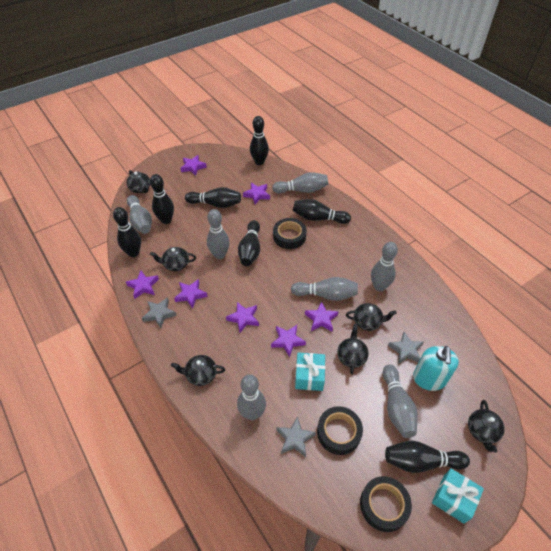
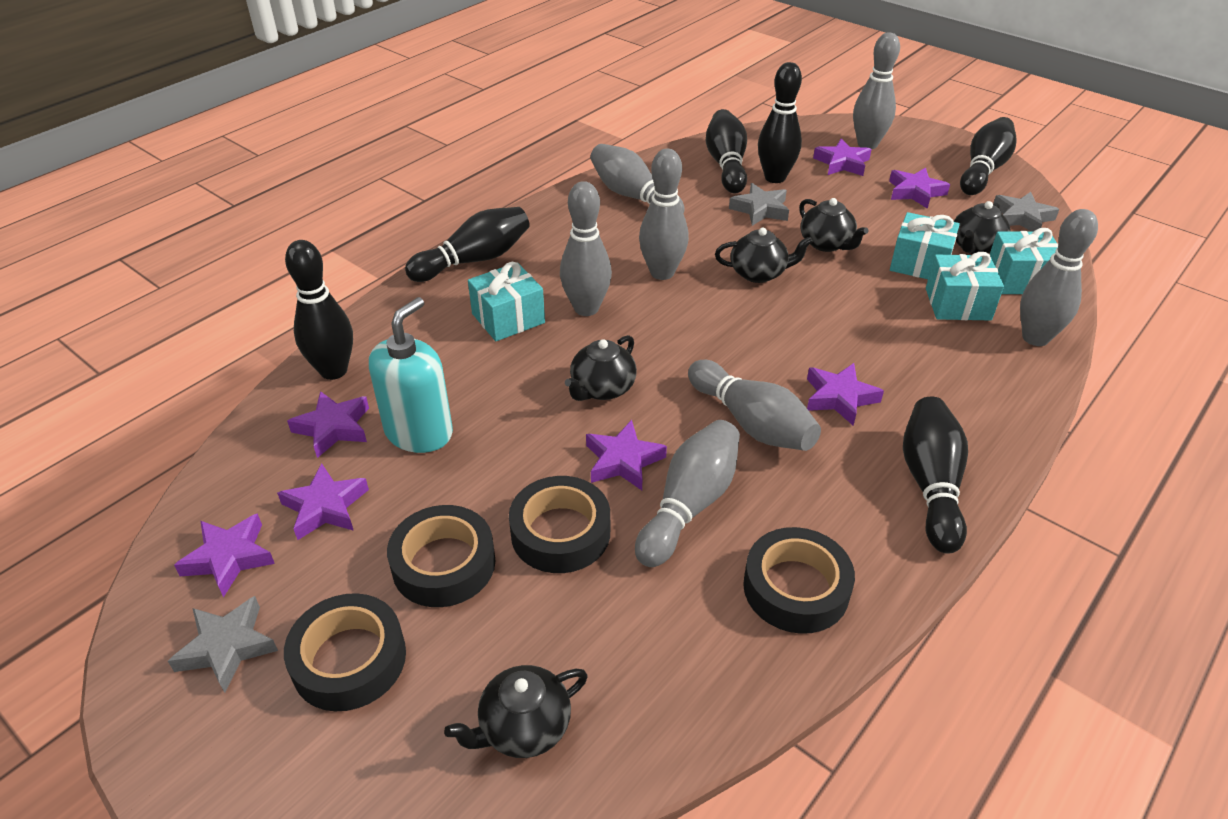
black bowling pin: [113,207,141,257] [150,174,174,224] [185,187,241,208] [238,220,260,266] [250,116,269,165] [293,199,351,224] [385,441,470,473] = 7 -> [285,240,353,380] [405,207,530,282] [706,109,747,193] [758,62,802,183] [903,396,968,553] [960,117,1017,195] = 6
black tape: [273,218,307,249] [317,406,363,455] [360,476,412,532] = 3 -> [284,593,406,711] [387,505,495,607] [509,476,610,573] [743,527,855,634] = 4
black teapot: [126,170,150,193] [150,247,196,271] [171,355,225,386] [337,324,369,374] [346,303,397,331] [468,400,505,453] = 6 -> [444,665,588,758] [565,335,637,401] [715,228,813,283] [799,198,868,252] [954,201,1010,254] = 5
turquoise gift: [295,353,325,391] [432,468,484,524] = 2 -> [468,262,545,341] [890,212,960,279] [926,252,1004,320] [990,228,1058,294] = 4

